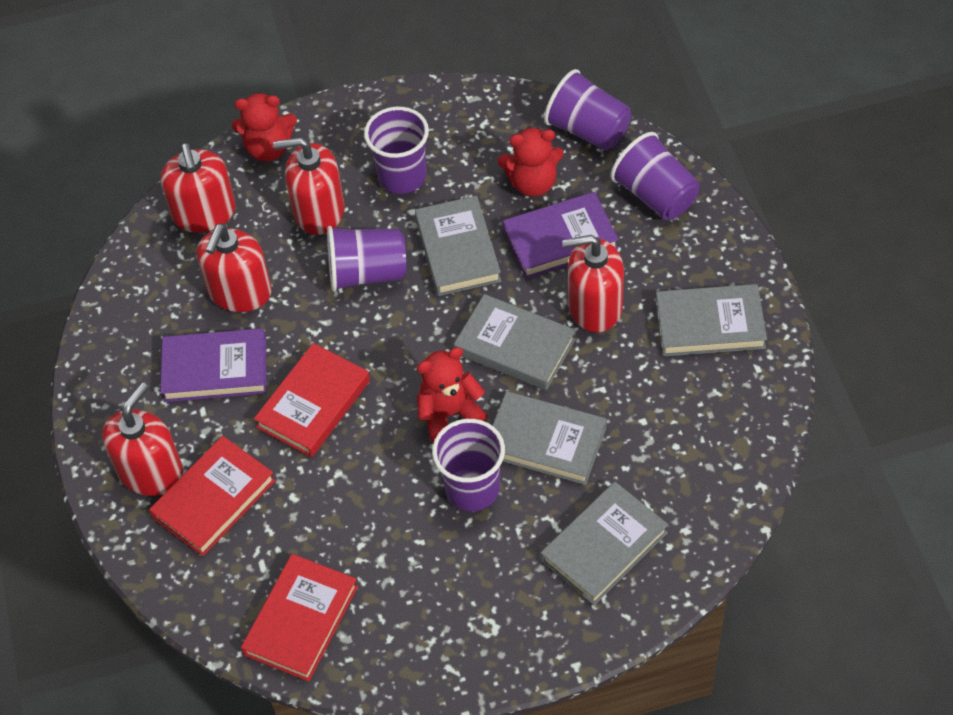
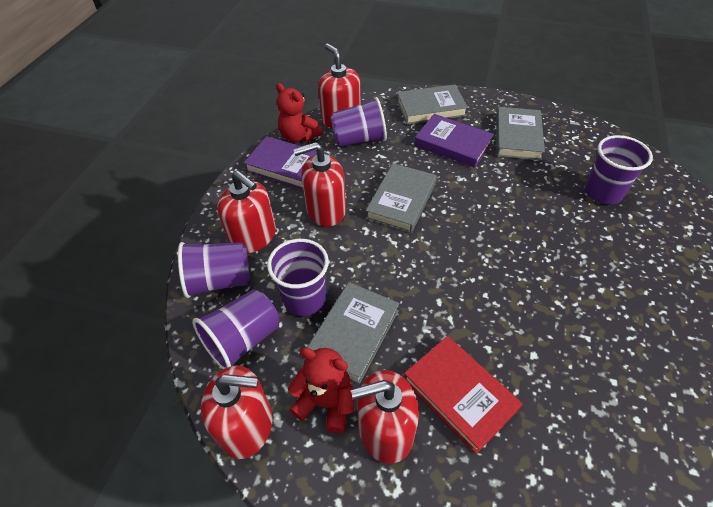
grey book: [415,196,501,296] [454,294,576,390] [493,391,607,485] [541,482,668,605] [656,284,767,356] = 5 -> [307,282,399,384] [366,163,436,233] [397,84,468,125] [496,107,545,161] = 4
red book: [149,436,276,556] [241,554,358,682] [254,343,370,457] = 3 -> [404,336,523,454] = 1
red teddy bear: [232,93,297,161] [417,347,488,443] [498,127,564,197] = 3 -> [276,83,322,142] [288,347,354,433] = 2

